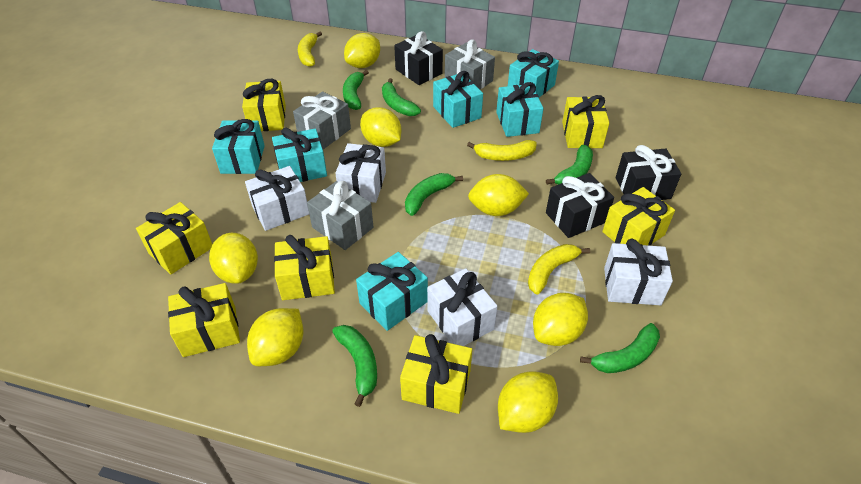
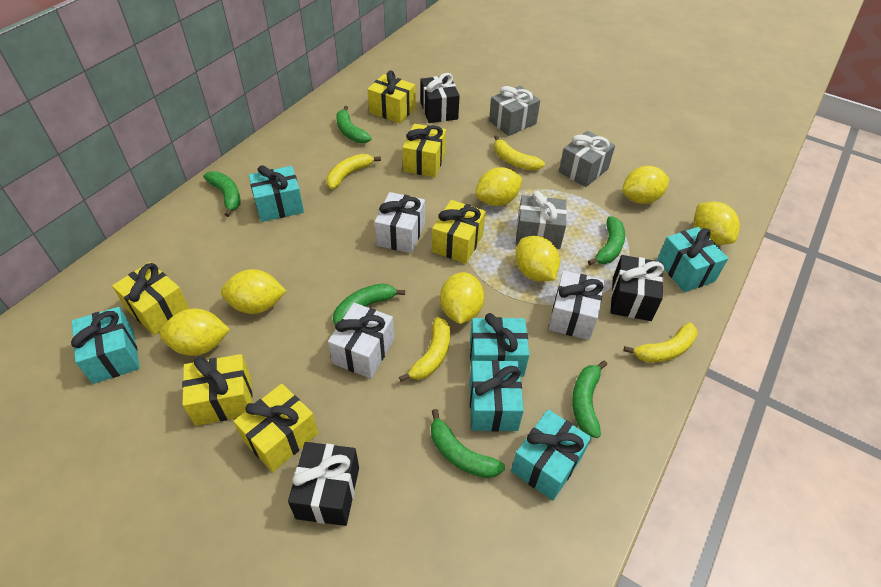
white gift: [245,166,309,231] [335,143,386,203] [427,268,497,346] [604,239,673,305] = 4 -> [328,303,394,379] [375,192,425,253] [549,271,604,340] = 3
yellow banana: [298,31,322,67] [467,140,537,161] [528,244,590,295] = 3 -> [326,154,381,189] [399,317,450,382] [494,135,545,171] [623,322,697,363] = 4
yellow gift: [136,202,213,275] [168,283,240,357] [242,79,286,131] [274,235,335,300] [400,334,472,414] [562,95,609,148] [602,187,675,246] = 7 -> [112,262,190,335] [182,354,253,426] [234,384,318,472] [367,70,416,123] [403,124,446,177] [432,200,486,264] = 6

